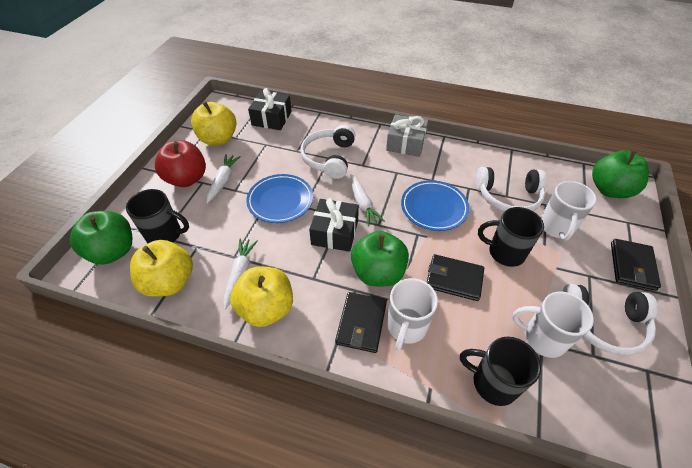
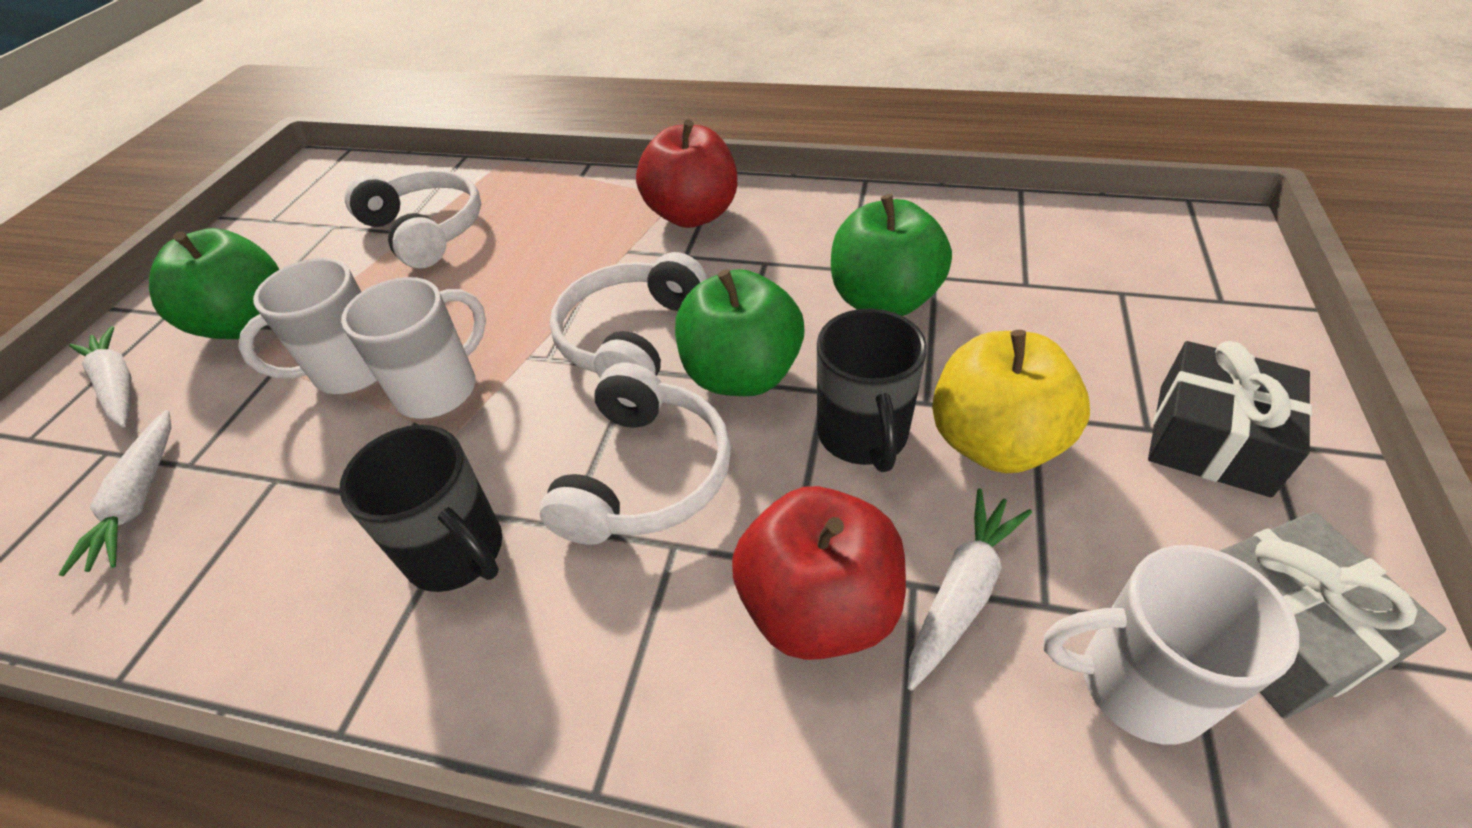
black gift: [248,88,292,130] [309,198,359,252] = 2 -> [1148,341,1312,497] = 1
black mug: [126,189,189,243] [460,337,541,406] [478,207,544,267] = 3 -> [339,425,502,592] [817,309,927,472] = 2
black wallet: [335,292,387,353] [427,254,484,301] [611,239,661,291] = 3 -> none = 0
blue plate: [246,174,313,223] [401,180,469,231] = 2 -> none = 0
red apple: [155,140,206,187] = 1 -> [636,120,737,228] [732,486,906,660] = 2
yellow apple: [130,240,193,297] [191,101,236,146] [230,267,293,327] = 3 -> [932,330,1090,473] = 1

